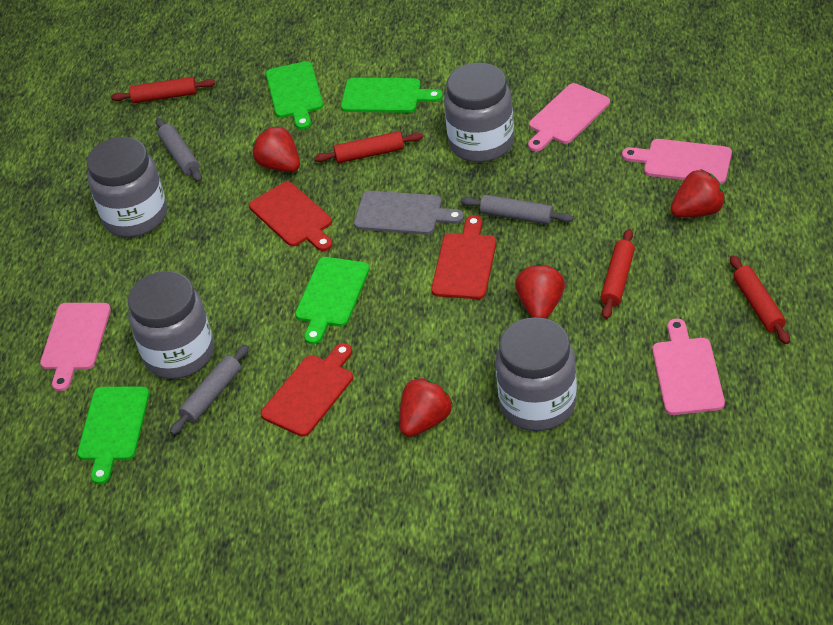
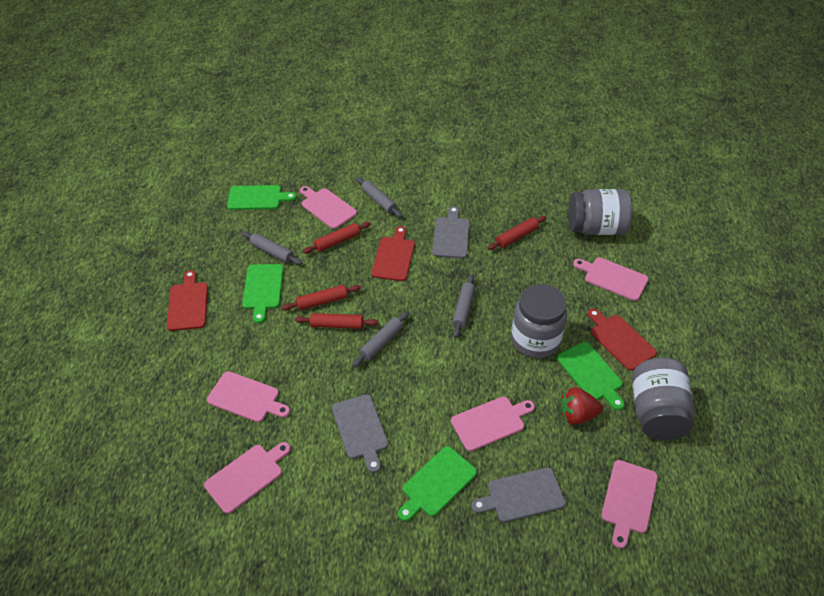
grey cutting board: [354,191,464,235] = 1 -> [332,394,388,473] [432,206,470,259] [471,468,566,522] = 3
grey jar: [87,137,167,237] [128,271,214,379] [444,63,514,163] [496,317,577,431] = 4 -> [511,284,567,358] [568,189,632,235] [632,358,694,440] = 3
grey rolling pin: [156,118,202,182] [170,345,249,435] [460,195,574,225] = 3 -> [242,231,302,265] [352,312,409,367] [357,177,402,218] [452,274,475,338] = 4
pink cutting board: [40,303,111,392] [528,83,610,151] [622,139,732,184] [652,319,725,415] = 4 -> [204,442,291,514] [207,371,290,422] [300,186,357,229] [451,397,535,451] [573,257,649,301] [601,460,658,549] = 6
red strawberry: [253,126,300,172] [400,377,453,437] [515,264,565,319] [670,169,726,218] = 4 -> [560,387,603,425] = 1

